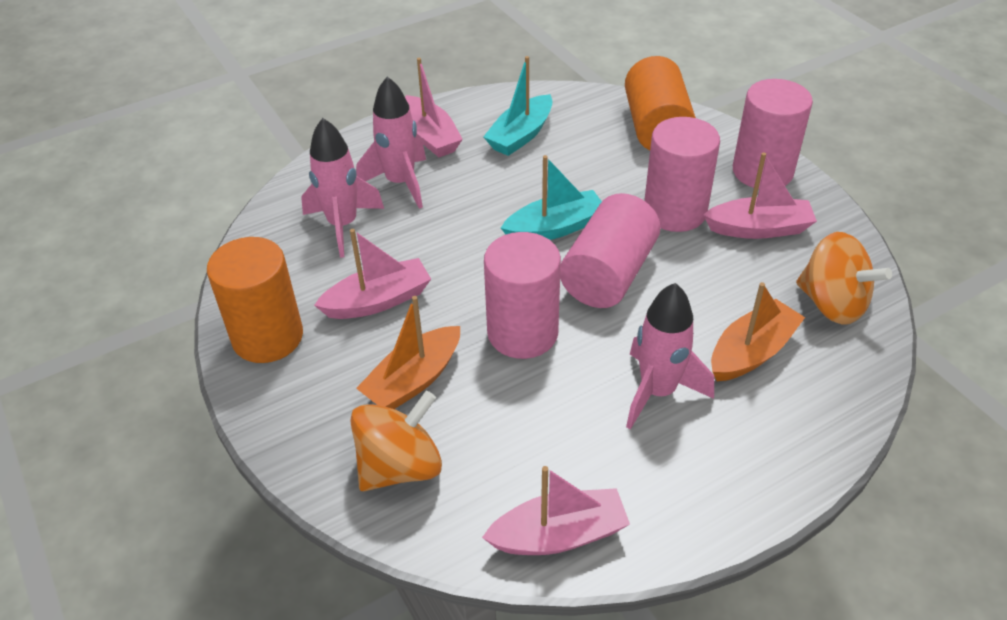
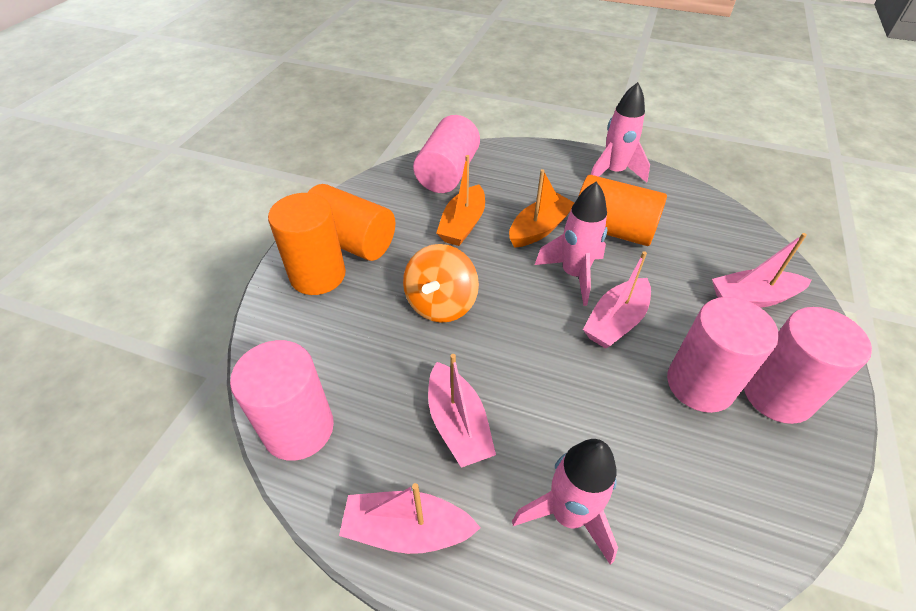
orange cylinder: [207,237,303,363] [625,56,696,150] = 2 -> [268,193,346,295] [307,184,395,261] [578,175,667,246] = 3
orange spinning top: [350,391,442,491] [796,232,892,325] = 2 -> [403,244,479,323] = 1
turquoise boat: [483,56,553,156] [501,155,602,240] = 2 -> none = 0

